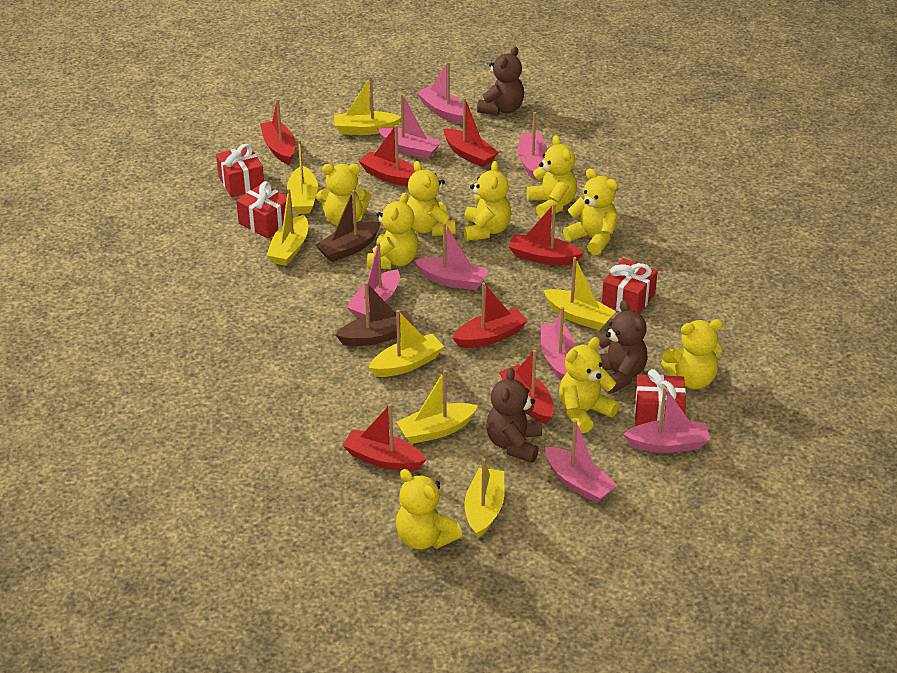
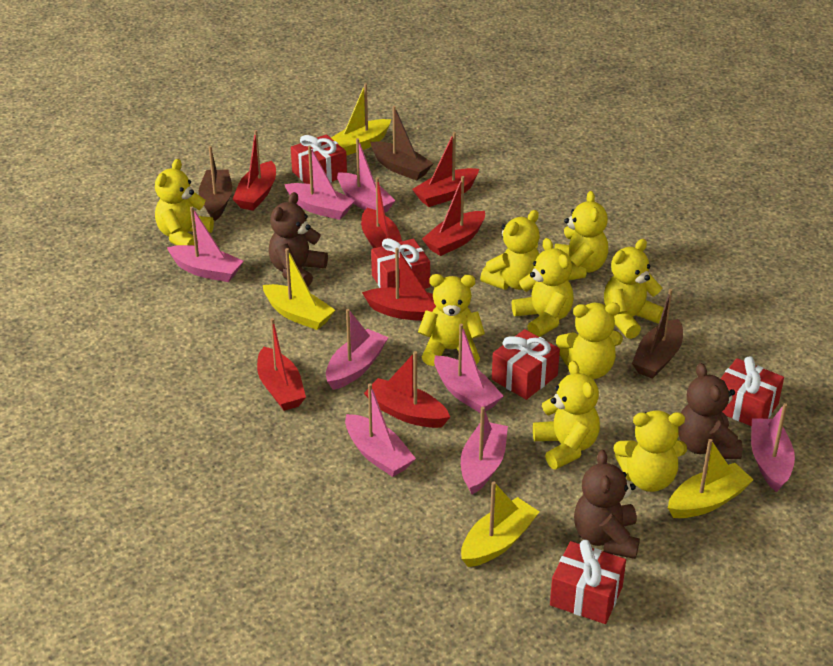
brown boat: [315,190,381,262] [335,282,414,346] = 2 -> [198,146,232,221] [371,106,434,180] [632,289,683,379] = 3
red gift: [216,144,264,197] [236,181,293,239] [602,258,658,313] [635,369,686,426] = 4 -> [291,134,347,184] [371,238,430,289] [492,329,560,400] [550,540,626,624] [720,356,784,426] = 5
yellow boat: [266,189,308,266] [287,139,318,214] [334,76,401,135] [368,310,444,377] [397,370,478,444] [464,458,504,538] [543,257,616,330] = 7 -> [263,248,335,330] [331,83,391,156] [461,482,540,567] [668,439,754,518] = 4

